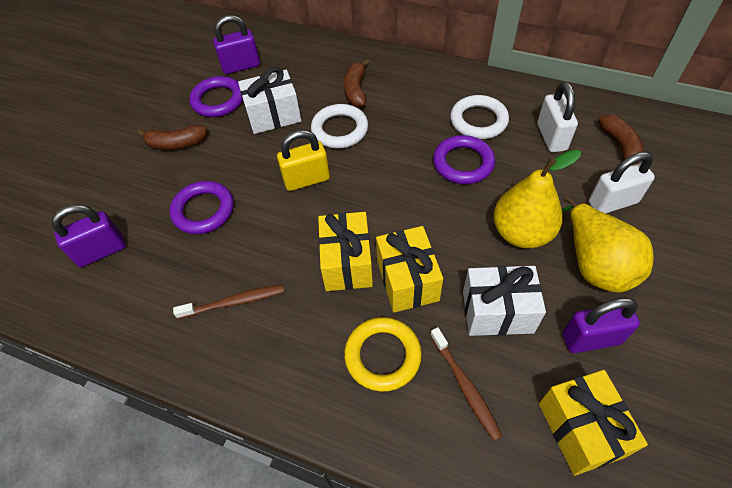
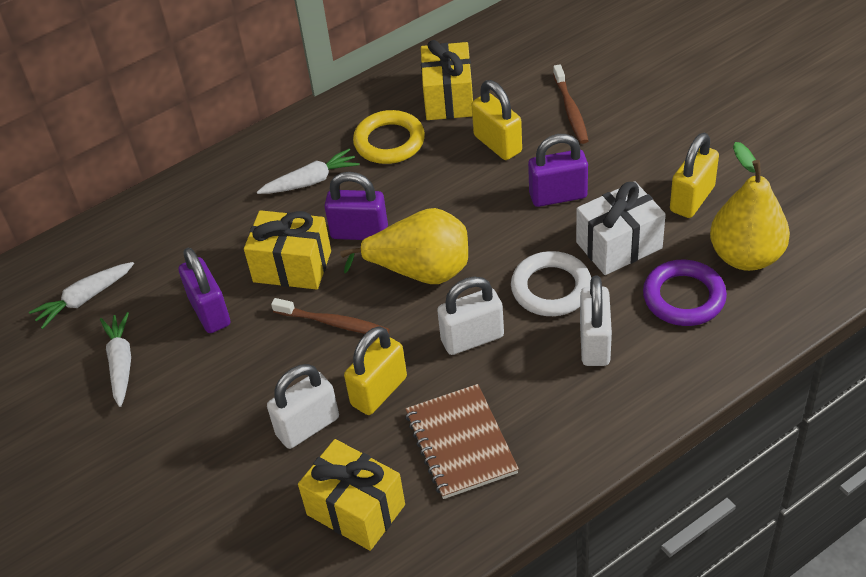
brown banana: [138,125,208,150] [344,59,369,107] [598,114,644,165] = 3 -> none = 0
brown notebook: none = 0 -> [405,384,519,499] = 1
purple ring: [169,181,234,234] [189,76,243,117] [433,135,495,184] = 3 -> [643,260,727,326] = 1
white carrot: none = 0 -> [29,262,134,329] [100,312,131,407] [257,148,359,194] = 3
white gift: [238,67,301,134] [463,266,546,336] = 2 -> [576,181,666,275] = 1
white padlock: [537,82,578,152] [589,152,655,213] = 2 -> [267,364,339,449] [437,277,504,355] [580,276,612,366] = 3
white ring: [311,104,368,148] [450,95,509,139] = 2 -> [511,251,591,316] = 1
yellow padlock: [277,130,330,191] = 1 -> [344,326,407,415] [472,80,522,160] [670,133,719,218] = 3

